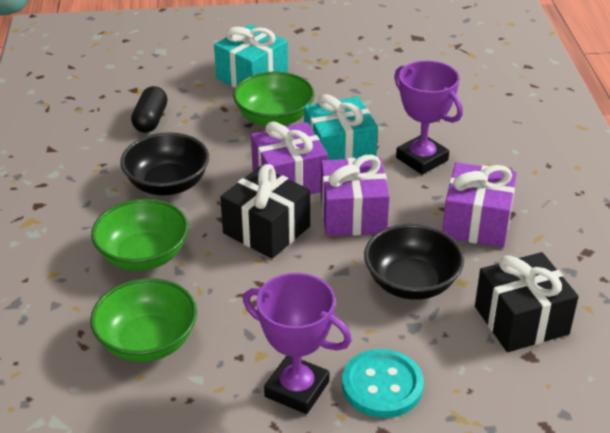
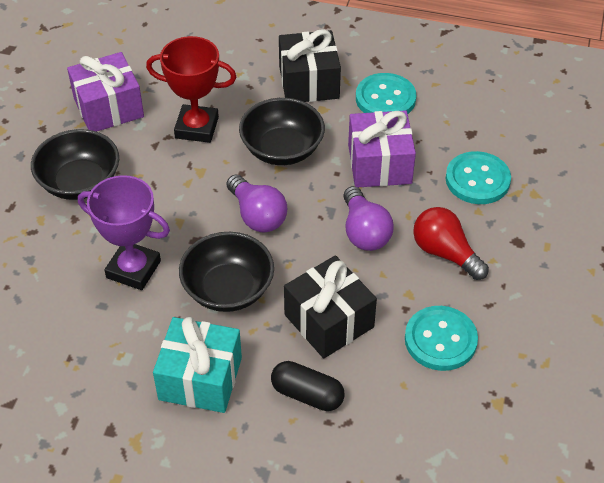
black bowl: [120,132,209,196] [364,224,464,300] = 2 -> [31,129,119,200] [179,232,274,312] [239,98,325,165] = 3
green bowl: [90,278,197,362] [91,199,188,271] [233,72,314,126] = 3 -> none = 0
purple gift: [251,121,328,194] [321,155,390,236] [442,162,517,248] = 3 -> [67,52,144,132] [348,110,416,187] = 2
purple light bulb: none = 0 -> [227,174,287,232] [343,186,394,251] = 2
purple trophy: [243,273,352,414] [394,60,463,175] = 2 -> [78,175,170,290] = 1
red light bulb: none = 0 -> [413,207,489,280] = 1
red trophy: none = 0 -> [146,36,236,143] = 1
turquoise button: [342,349,424,418] = 1 -> [356,73,417,114] [405,306,478,371] [446,151,511,204] = 3
turquoise gift: [214,24,288,88] [304,94,378,160] = 2 -> [153,317,242,413] = 1

